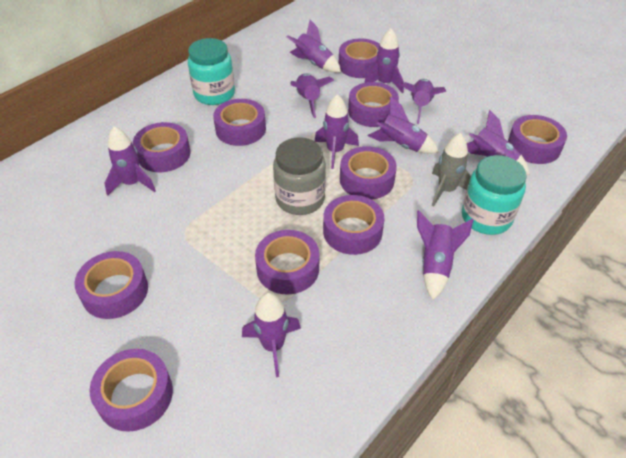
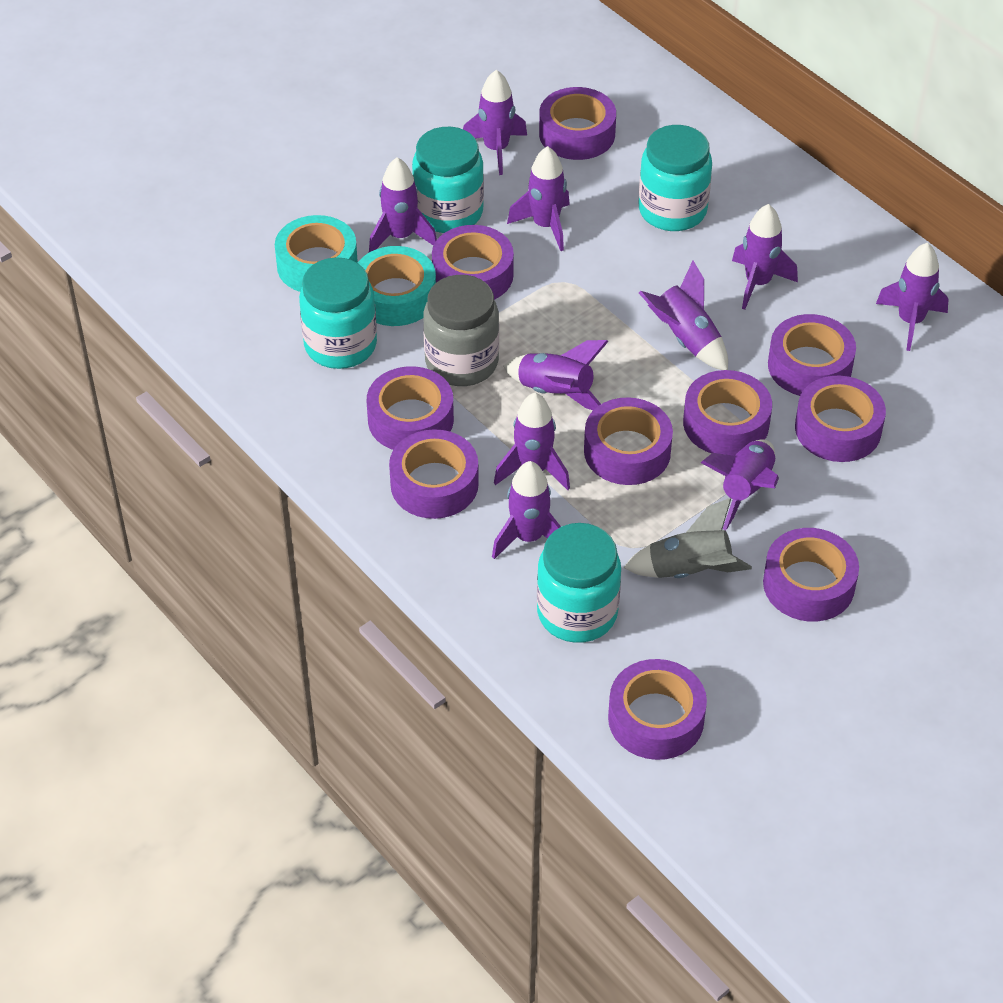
turquoise jar: [188,38,235,105] [462,155,527,235] = 2 -> [299,257,377,369] [412,127,484,233] [537,523,621,643] [639,125,712,231] = 4
turquoise tape: none = 0 -> [275,215,358,292] [358,246,436,326] = 2

